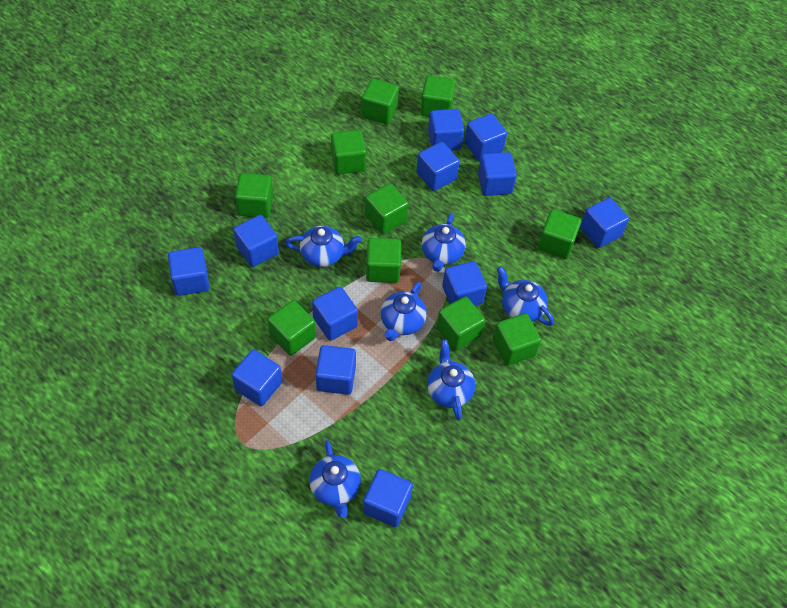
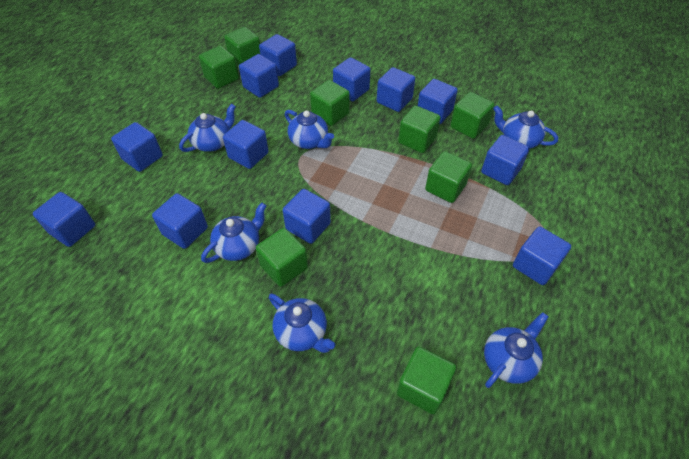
green cube: [235,173,273,218] [268,300,316,356] [331,130,366,174] [362,79,399,124] [365,183,409,234] [366,238,401,283] [420,76,455,117] [437,296,485,351] [493,313,541,366] [538,209,581,259] = 10 -> [199,46,239,89] [224,27,260,66] [256,228,308,287] [310,80,350,126] [397,347,456,414] [398,106,441,153] [425,151,472,203] [450,92,495,139] = 8

